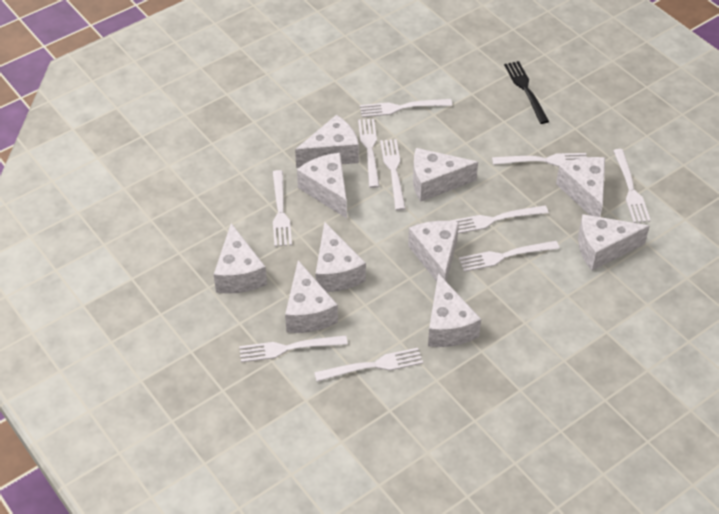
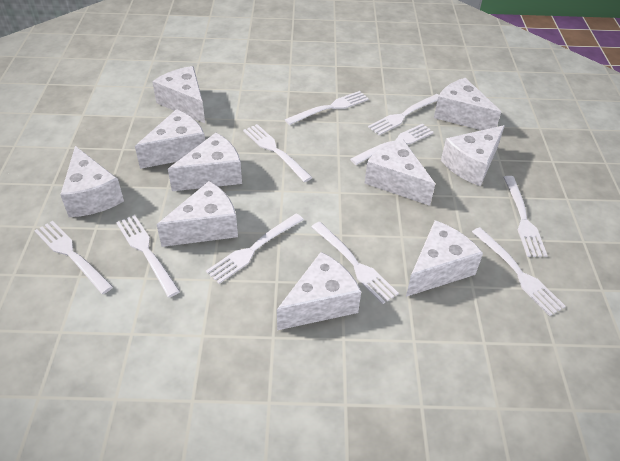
black fork: [504,61,549,124] = 1 -> none = 0

